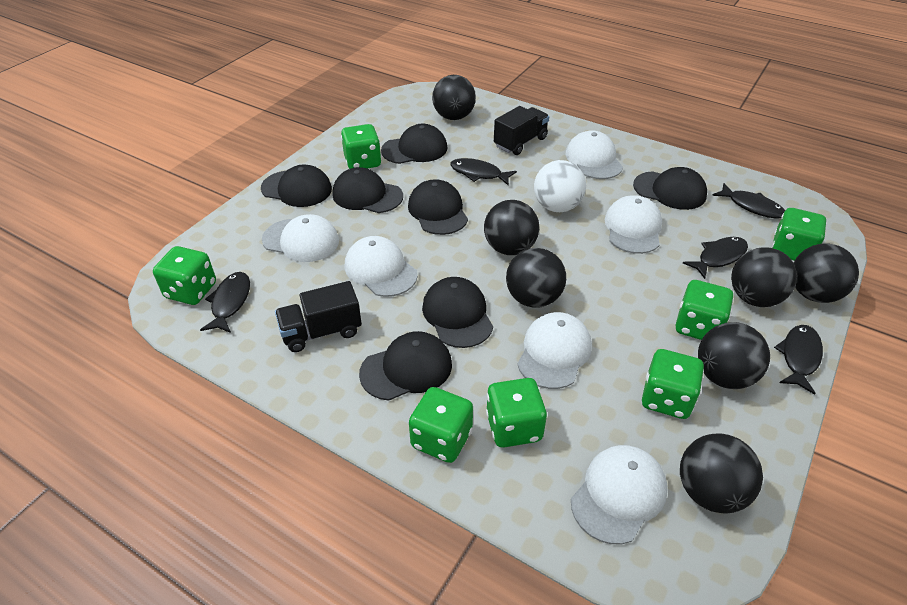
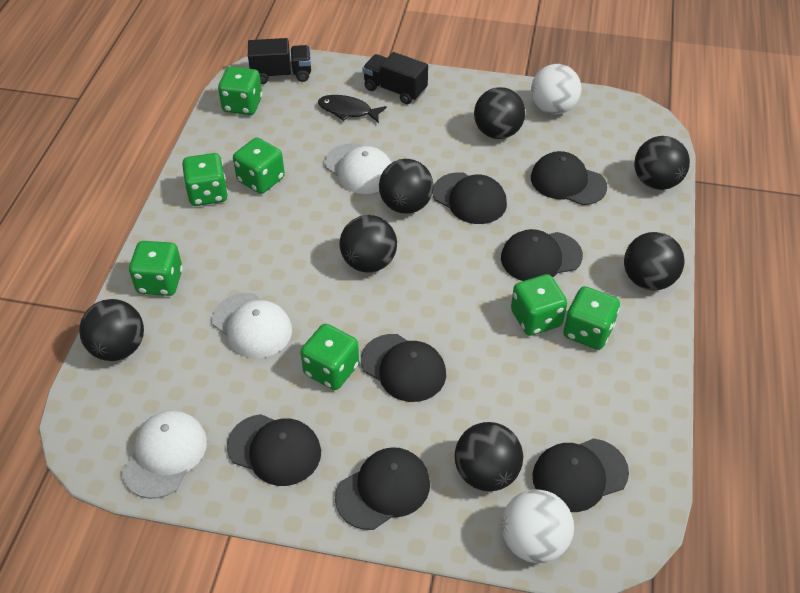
black fish: [200,272,250,333] [450,158,517,186] [683,237,748,279] [712,183,785,219] [774,325,823,395] = 5 -> [318,95,387,123] = 1
white ball: [534,160,586,212] = 1 -> [501,489,574,563] [531,64,581,115] = 2
white cap: [262,214,339,262] [344,236,418,297] [517,312,592,389] [566,130,623,179] [571,445,668,544] [605,195,662,254] = 6 -> [122,410,207,499] [212,293,292,358] [325,143,392,194] = 3

